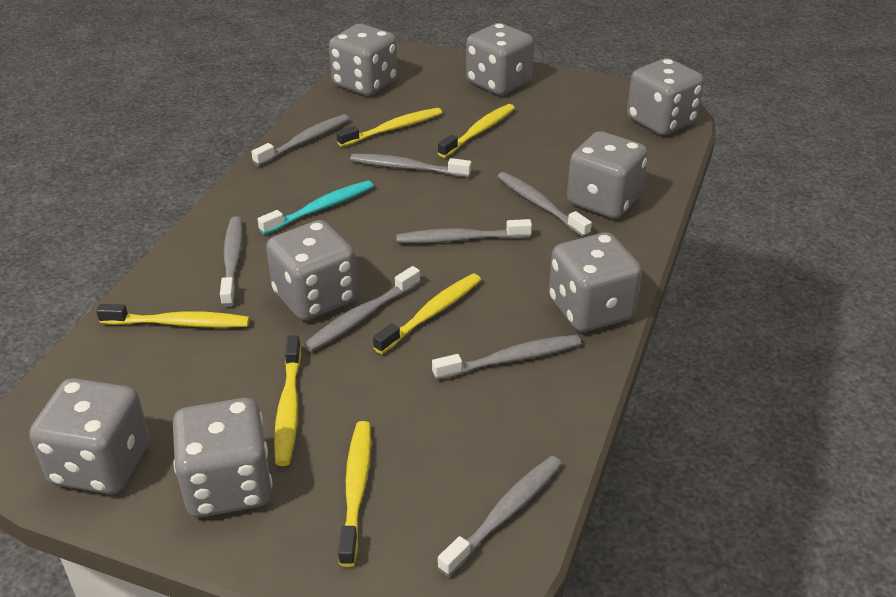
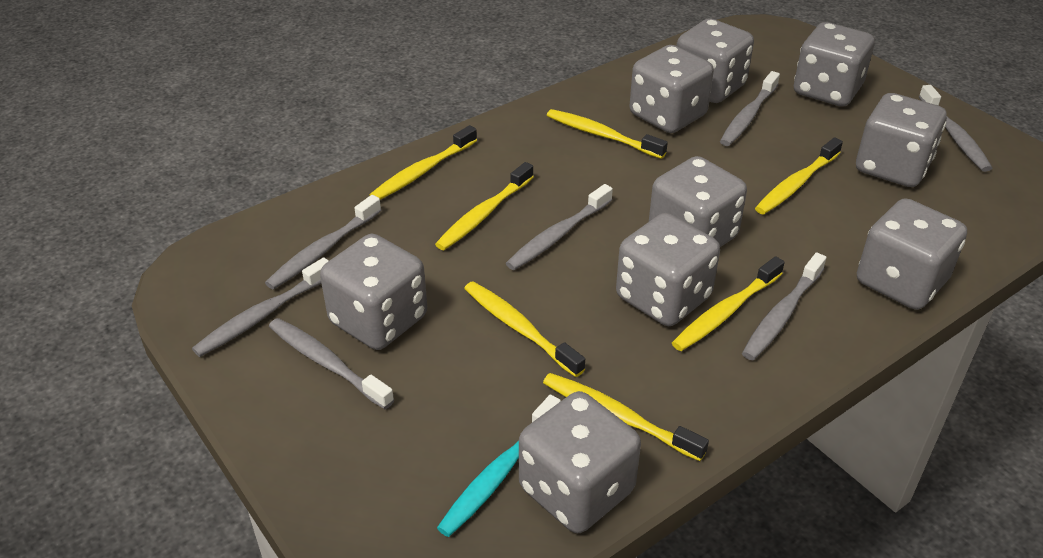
grey dice: [30,378,149,494] [173,398,273,518] [266,220,358,321] [329,24,397,96] [466,23,534,95] [549,232,642,332] [567,131,648,219] [627,58,704,135] = 8 -> [320,234,427,350] [519,391,641,533] [616,213,720,326] [630,45,714,133] [649,156,747,247] [676,18,754,103] [794,22,875,107] [856,93,947,187] [857,198,967,310] = 9
grey toothbrush: [220,216,243,307] [251,114,349,166] [303,266,420,352] [350,154,472,177] [396,219,532,243] [432,335,581,380] [437,456,562,577] [497,172,592,237] = 8 -> [192,257,329,357] [265,195,381,289] [269,318,394,409] [506,184,613,270] [720,71,780,146] [742,253,826,360] [919,85,992,172] = 7
yellow toothbrush: [96,304,250,328] [274,335,301,466] [336,108,442,147] [338,421,371,567] [373,274,481,354] [438,104,515,158] = 6 -> [370,125,477,200] [435,162,534,250] [464,281,585,377] [543,373,709,461] [547,109,668,159] [672,256,785,351] [755,137,843,214] = 7

